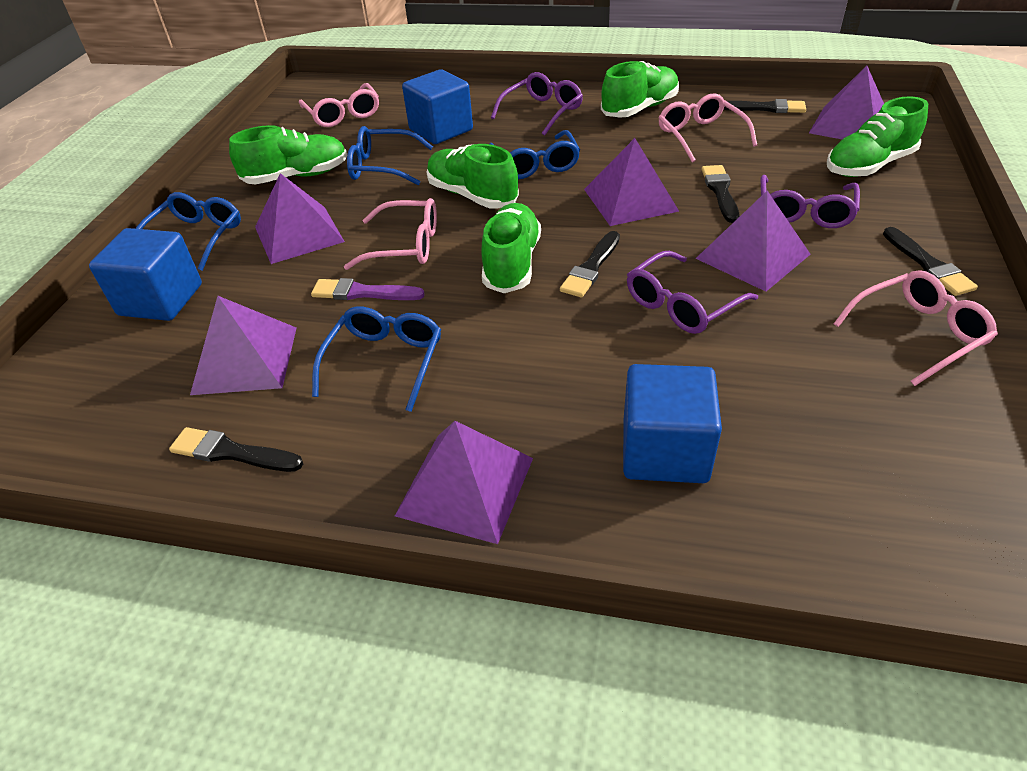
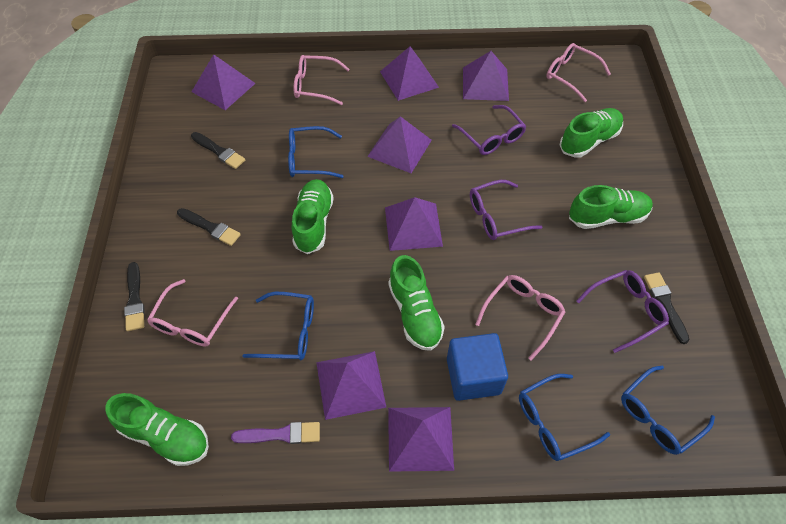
black brush: [169,427,303,472] [560,231,620,297] [701,165,740,223] [723,99,806,113] [883,227,978,296] = 5 -> [124,262,145,331] [177,208,241,246] [191,132,245,169] [644,272,689,344] = 4
blue cube: [89,228,202,321] [402,69,473,144] [623,364,722,483] = 3 -> [447,333,508,401] = 1
purple pyramid: [190,296,296,395] [255,173,345,264] [395,421,533,544] [584,138,679,226] [695,191,811,292] [809,66,884,139] = 6 -> [192,54,256,110] [316,351,387,420] [367,116,432,173] [380,46,439,101] [385,197,443,251] [388,407,454,472] [463,51,509,101] = 7

